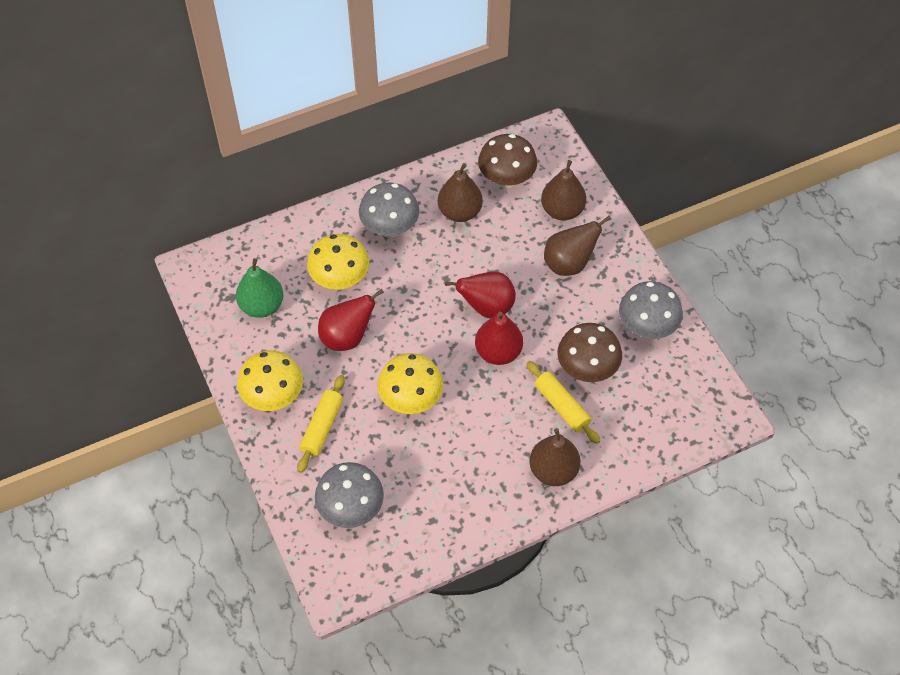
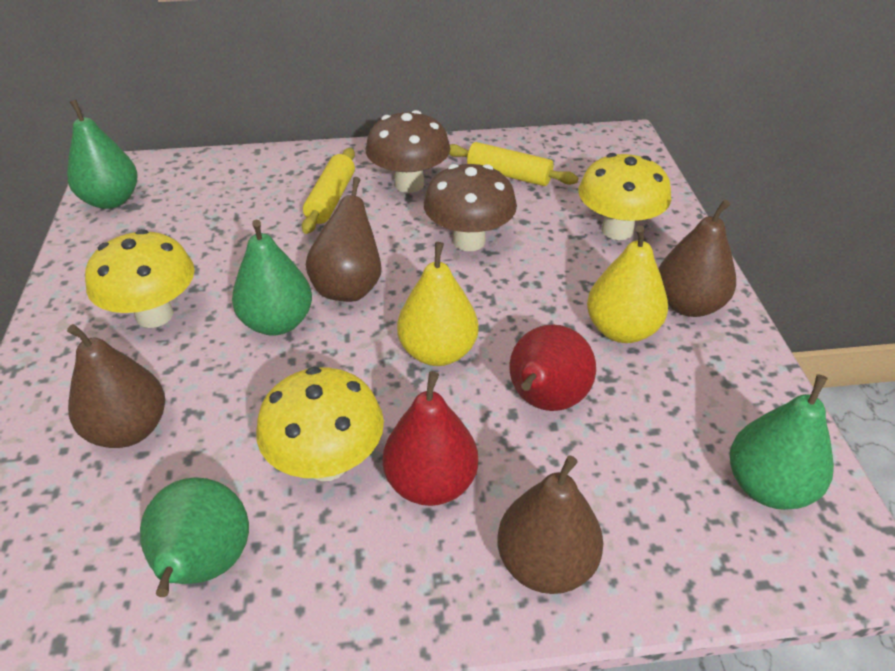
green pear: [236,258,283,318] = 1 -> [67,99,138,209] [140,477,249,597] [232,220,312,335] [730,374,834,510] = 4
grey mushroom: [315,462,384,528] [359,182,419,238] [619,281,683,339] = 3 -> none = 0
red pear: [318,288,384,351] [445,272,516,318] [475,311,523,365] = 3 -> [383,371,478,506] [509,324,596,411] = 2
yellow pear: none = 0 -> [397,242,479,366] [587,225,668,343] = 2

